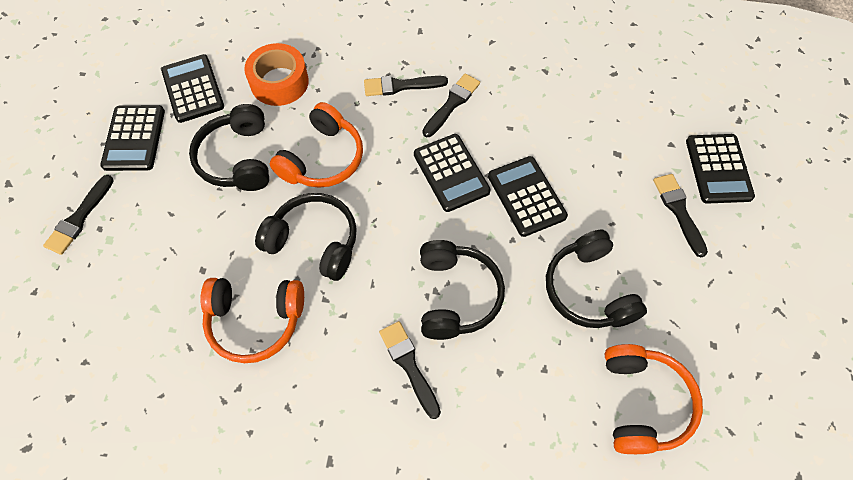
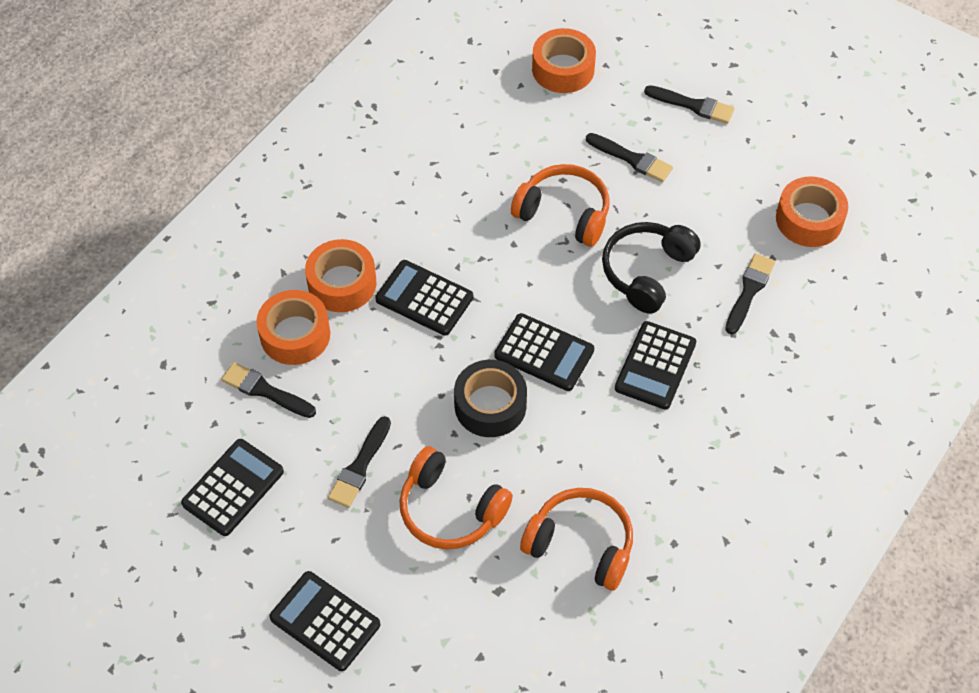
black headphones: [189,104,269,191] [255,193,357,281] [420,240,505,340] [546,230,647,328] = 4 -> [602,222,701,314] = 1
black tape: none = 0 -> [454,360,527,437] = 1
orange tape: [244,43,309,106] = 1 -> [257,290,330,365] [305,239,376,312] [532,28,596,93] [776,176,848,247] = 4

